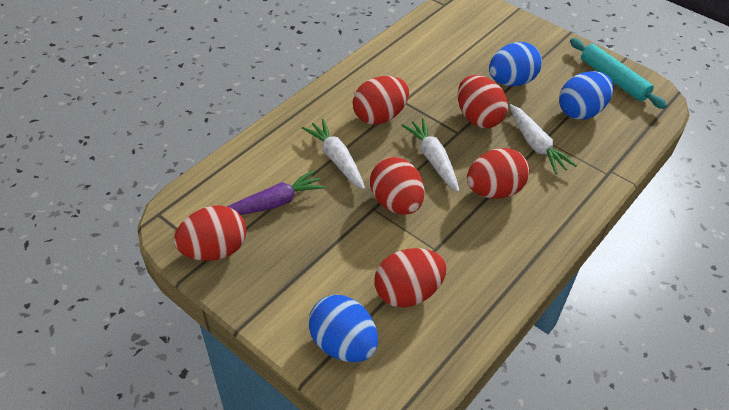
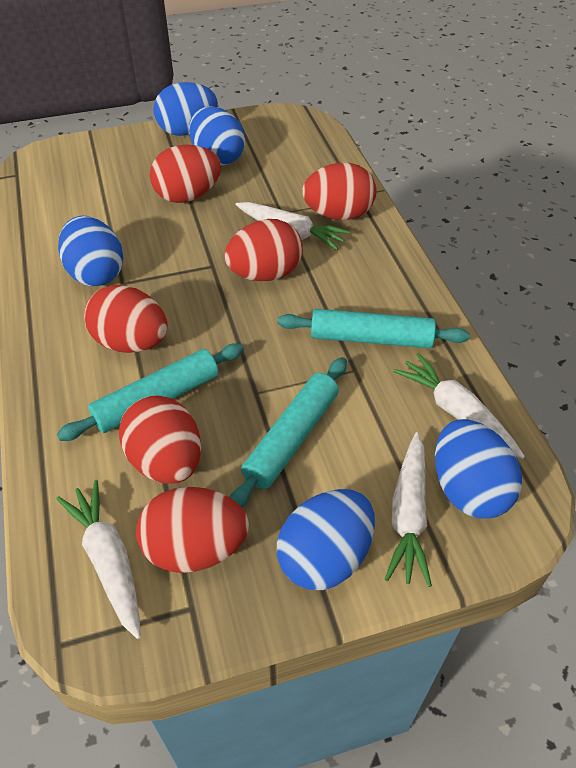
blue egg: [308,295,378,362] [489,42,542,87] [559,71,613,120] = 3 -> [58,216,124,286] [153,82,218,136] [189,106,245,165] [277,489,375,590] [435,419,522,518] = 5
purple carrot: [227,170,326,215] = 1 -> none = 0
turquoise rolling pin: [570,38,667,109] = 1 -> [57,343,244,441] [230,357,347,508] [278,309,470,348] = 3
white carrot: [302,119,365,190] [402,118,459,192] [509,104,577,174] = 3 -> [56,480,141,639] [236,202,350,250] [385,432,432,587] [393,353,525,459] = 4

